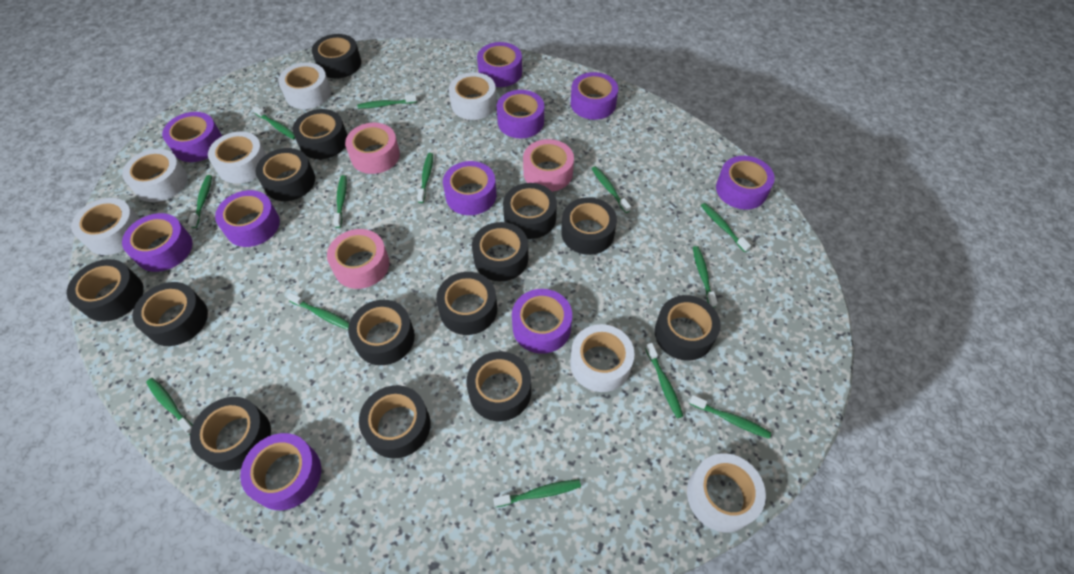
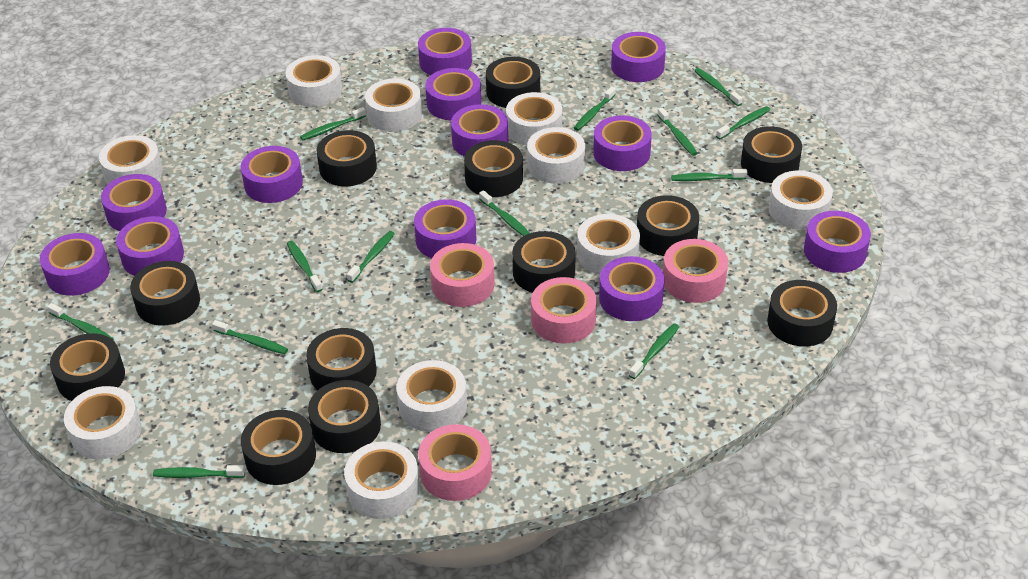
black tape: [67,259,144,322] [133,282,208,346] [190,397,271,471] [256,148,315,201] [293,109,348,159] [312,34,361,78] [348,300,415,365] [359,385,431,458] [436,272,497,335] [466,351,531,421] [472,222,528,281] [503,183,557,239] [561,197,617,255] [655,295,721,361] = 14 -> [50,333,125,401] [130,261,200,326] [241,410,316,485] [306,328,377,390] [308,380,381,453] [317,130,377,187] [464,140,523,197] [486,57,540,108] [512,231,576,293] [637,195,699,256] [741,126,802,183] [767,280,837,346] = 12
pink tape: [327,229,389,289] [345,123,400,174] [523,139,574,192] = 3 -> [418,424,492,501] [430,243,494,307] [531,277,597,344] [663,239,728,303] = 4
purple tape: [122,213,193,272] [162,112,222,162] [215,190,280,247] [240,433,321,510] [443,161,496,215] [477,42,522,87] [497,90,544,138] [512,289,572,354] [571,72,618,120] [716,156,775,210] = 10 -> [40,233,110,296] [101,174,167,231] [116,216,184,276] [241,146,303,203] [414,199,477,258] [418,28,472,75] [425,68,481,120] [451,104,508,156] [593,116,652,171] [599,256,665,321] [611,32,666,82] [804,211,871,273] = 12
white tape: [71,198,140,255] [122,149,188,202] [208,132,266,184] [278,63,331,109] [449,72,497,120] [570,324,635,392] [687,453,766,533] = 7 -> [64,386,141,459] [99,135,163,185] [285,55,342,107] [344,441,420,519] [365,78,422,132] [397,360,467,432] [506,92,562,146] [527,127,585,184] [577,214,640,275] [769,171,833,230] = 10

